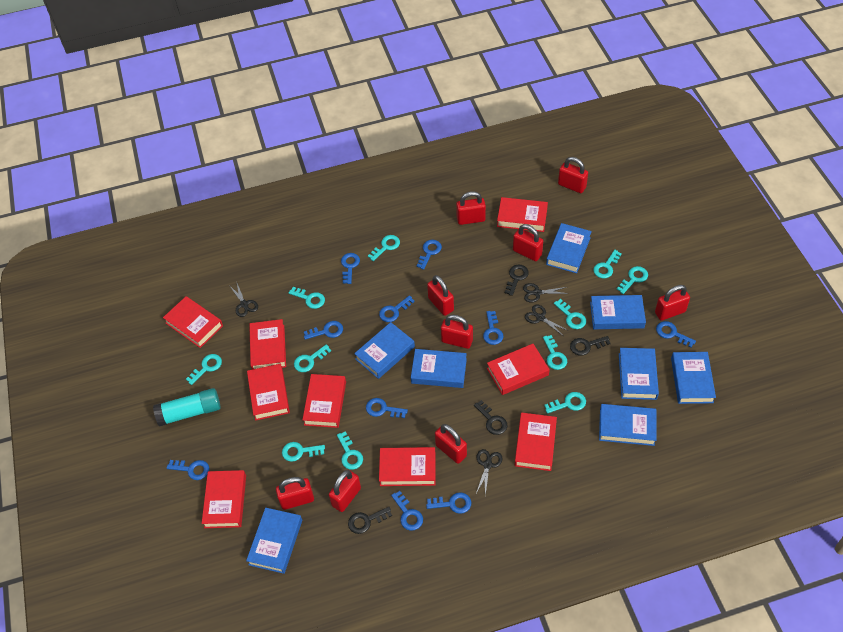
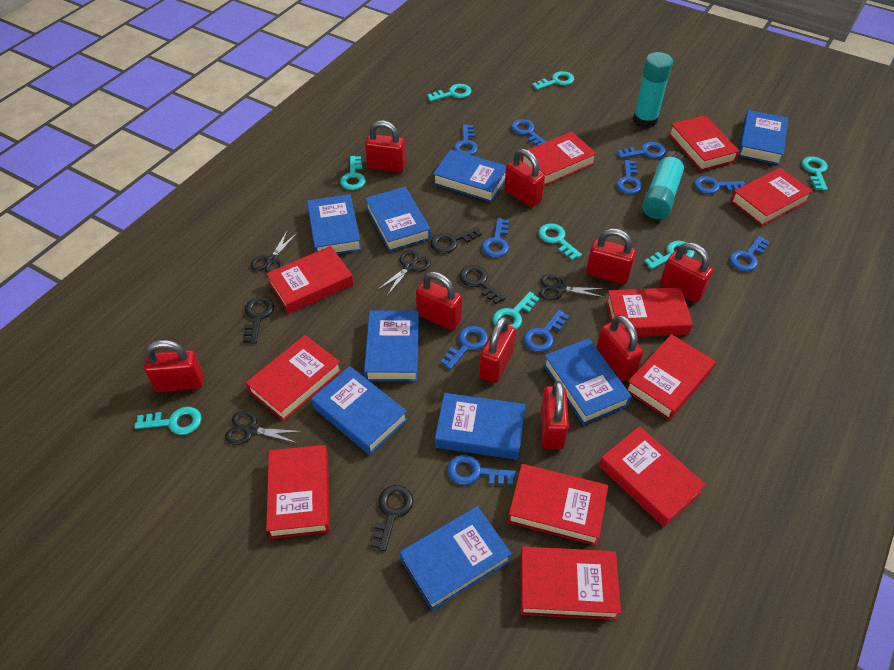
blue book: [246,508,302,574] [354,322,415,379] [411,349,467,388] [546,223,592,273] [590,295,646,329] [599,404,657,446] [619,348,659,400] [671,352,716,404] = 8 -> [307,194,362,254] [311,366,408,455] [364,310,419,382] [365,187,431,252] [400,506,511,611] [433,149,506,202] [435,393,525,460] [543,338,632,425] [738,110,788,165] = 9
red book: [163,296,223,348] [202,470,246,528] [247,364,290,421] [249,319,286,369] [302,374,346,428] [379,447,436,486] [487,344,550,395] [497,197,548,232] [515,413,557,471] = 9 -> [246,335,342,421] [266,246,354,314] [266,445,330,539] [508,464,608,546] [520,547,621,620] [521,132,597,186] [599,426,706,527] [606,287,693,337] [626,334,716,420] [669,115,740,171] [730,168,813,226] = 11
turquoise glue stick: [153,388,221,427] = 1 -> [633,52,673,128] [642,151,687,219] = 2
turquoise key: [186,354,222,385] [282,442,325,462] [289,287,325,309] [294,344,331,372] [337,431,363,470] [368,235,400,261] [543,335,567,370] [544,392,586,414] [554,299,586,329] [593,250,622,278] [617,266,648,294] = 11 -> [134,407,202,435] [340,156,366,190] [427,84,471,102] [493,292,539,330] [532,71,574,90] [538,223,582,260] [644,240,694,270] [802,156,828,191] = 8

